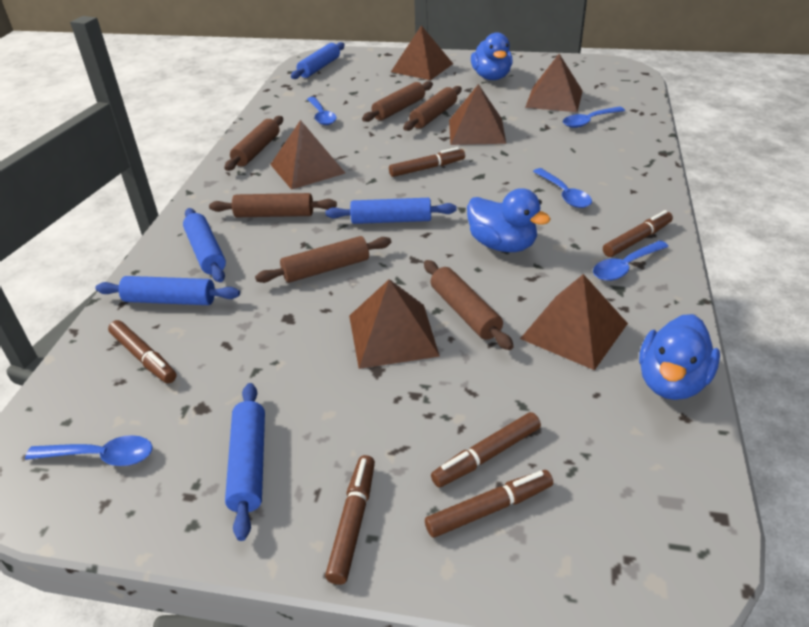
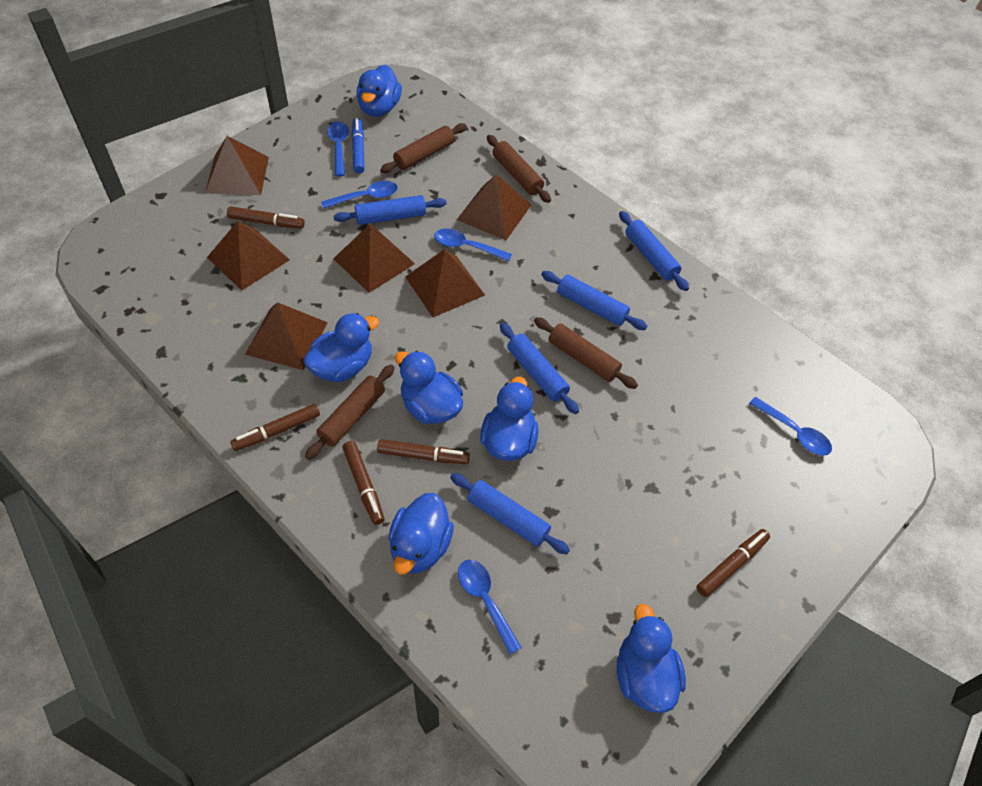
blue duck: [467,188,551,252] [471,32,513,80] [639,314,720,400] = 3 -> [303,313,379,382] [356,64,402,117] [389,493,454,574] [395,351,463,424] [480,376,539,461] [617,604,686,713] = 6
blue marker: none = 0 -> [351,118,365,174] = 1
brown marker: [108,320,177,383] [325,455,375,585] [389,147,465,177] [425,470,553,537] [431,412,541,487] [603,210,673,257] = 6 -> [227,206,305,229] [230,404,320,451] [343,441,385,525] [377,439,470,464] [696,529,770,597] = 5
brown rolling pin: [209,193,337,217] [224,116,283,171] [255,236,391,283] [362,81,433,122] [403,86,462,131] [424,260,513,350] = 6 -> [305,365,395,460] [380,123,467,173] [487,135,551,203] [534,317,638,389] = 4

